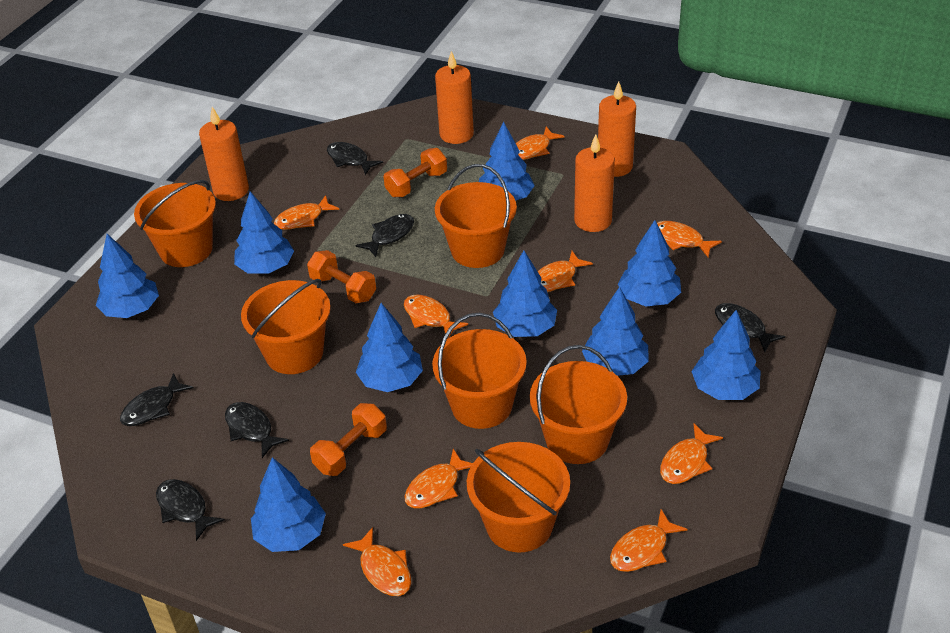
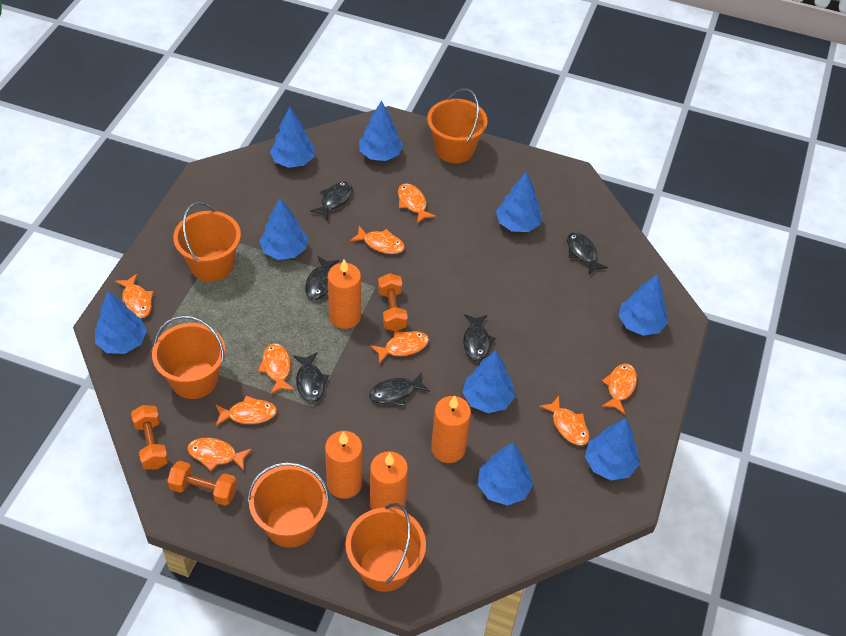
orange bucket: [134,180,216,267] [241,279,331,374] [432,313,527,429] [435,164,517,268] [467,442,570,553] [530,345,627,464] = 6 -> [152,315,225,399] [173,202,241,282] [247,462,329,548] [346,503,426,592] [427,88,488,163] = 5

